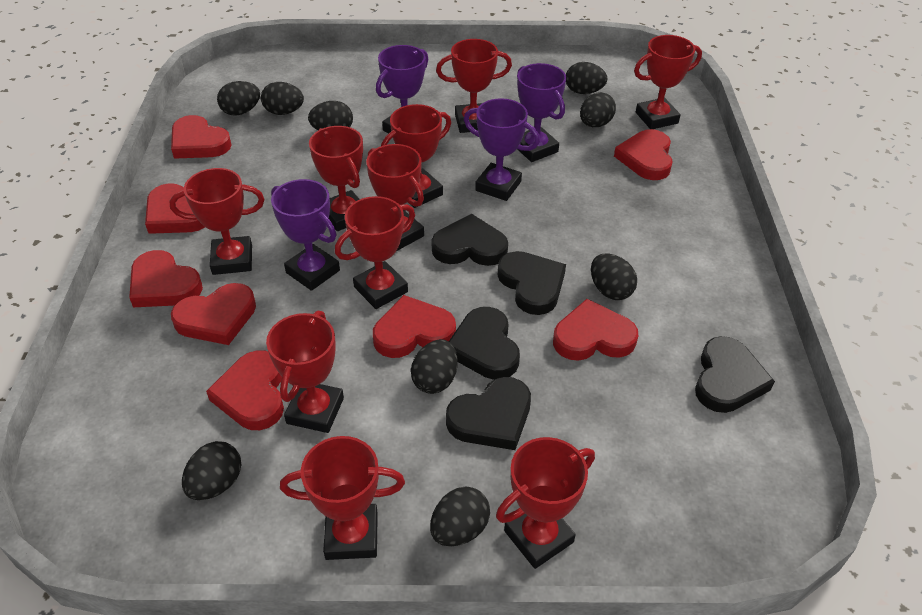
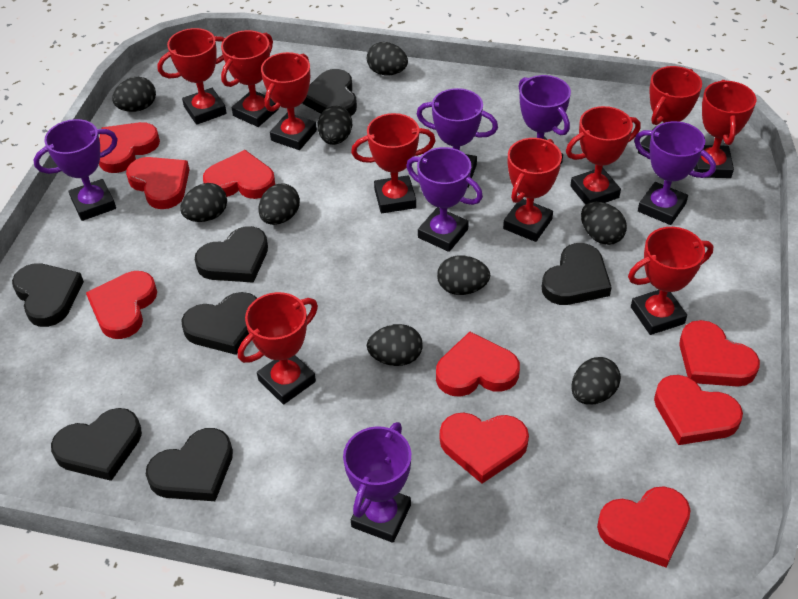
black heart: [431,214,508,266] [446,377,531,450] [449,307,520,380] [498,251,566,315] [695,336,775,413] = 5 -> [12,263,84,327] [51,408,142,481] [146,428,233,501] [181,292,257,355] [195,226,268,283] [302,69,357,116] [542,243,612,305] = 7
purple trophy: [271,179,340,291] [376,45,428,133] [464,98,540,201] [517,63,566,162] = 4 -> [33,119,118,221] [343,422,411,543] [406,147,483,252] [417,88,498,188] [518,75,571,164] [634,121,716,225] = 6
red heart: [129,250,203,307] [145,183,205,234] [171,115,232,159] [171,283,256,345] [206,350,284,430] [373,295,456,358] [553,299,638,361] [614,129,673,180] = 8 -> [86,271,157,339] [99,122,160,173] [126,157,190,209] [203,150,275,199] [436,332,520,397] [440,412,529,484] [597,486,690,567] [654,375,743,445] [679,320,760,387] = 9

